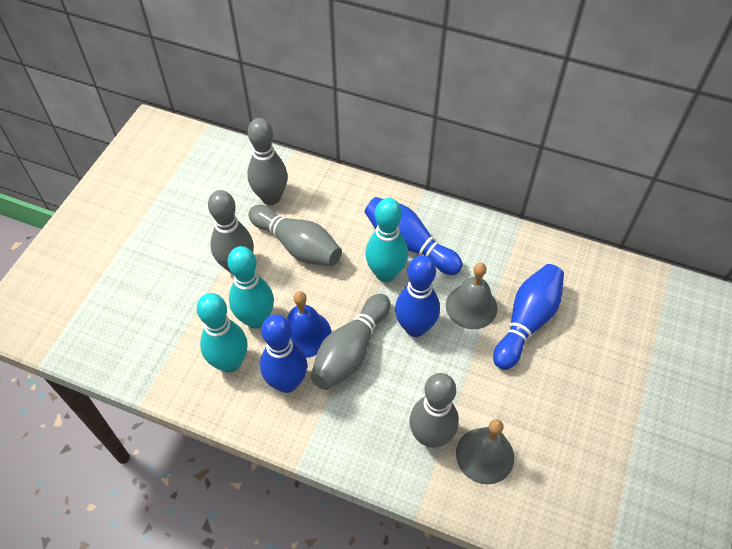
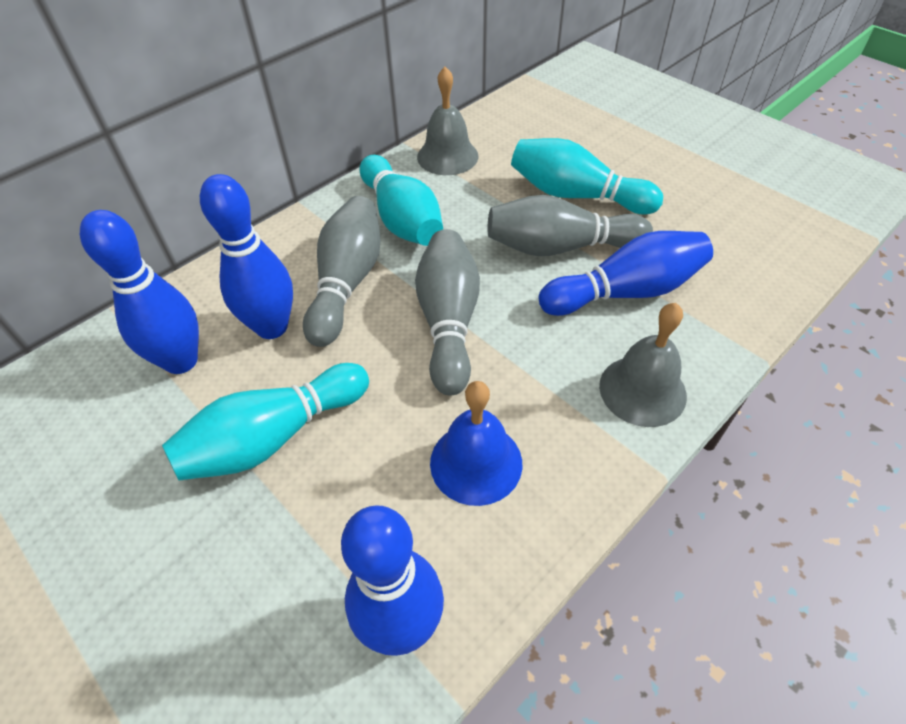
grey bowling pin: [208,190,254,274] [247,118,288,205] [248,205,342,266] [310,294,391,390] [409,373,459,448] = 5 -> [303,196,381,347] [415,229,480,395] [487,195,653,256] = 3

